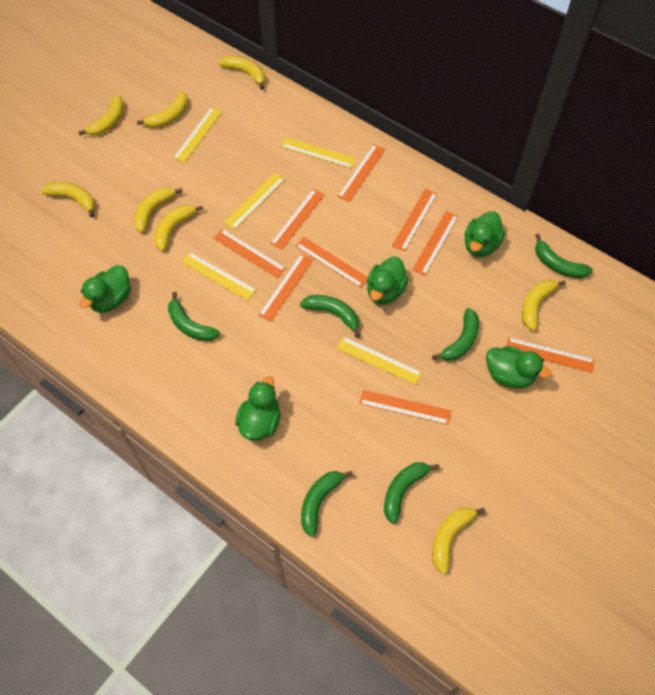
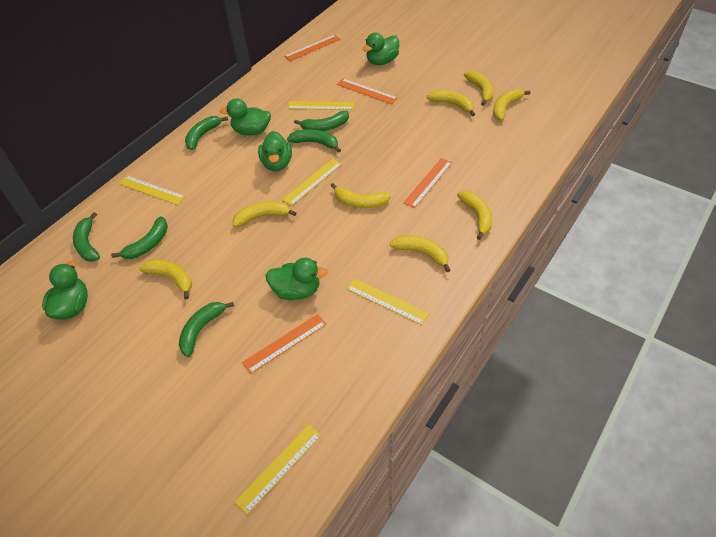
orange ruler: [214,229,286,278] [259,254,313,321] [270,189,325,250] [295,237,368,288] [338,144,385,202] [359,390,451,425] [392,189,437,251] [412,211,458,275] [506,337,595,373] = 9 -> [242,314,327,374] [284,35,340,61] [337,79,398,104] [403,158,452,208] = 4

